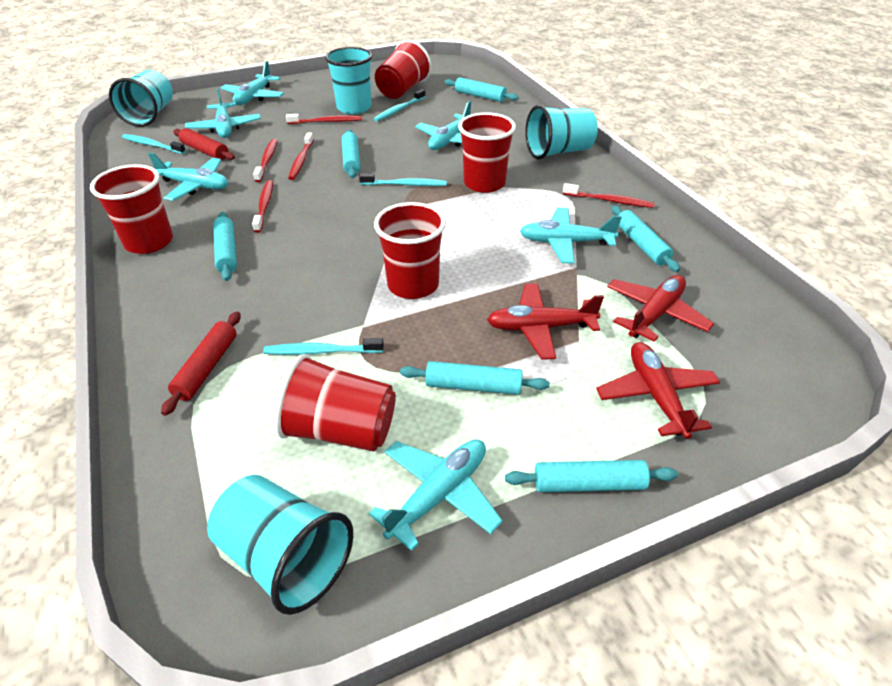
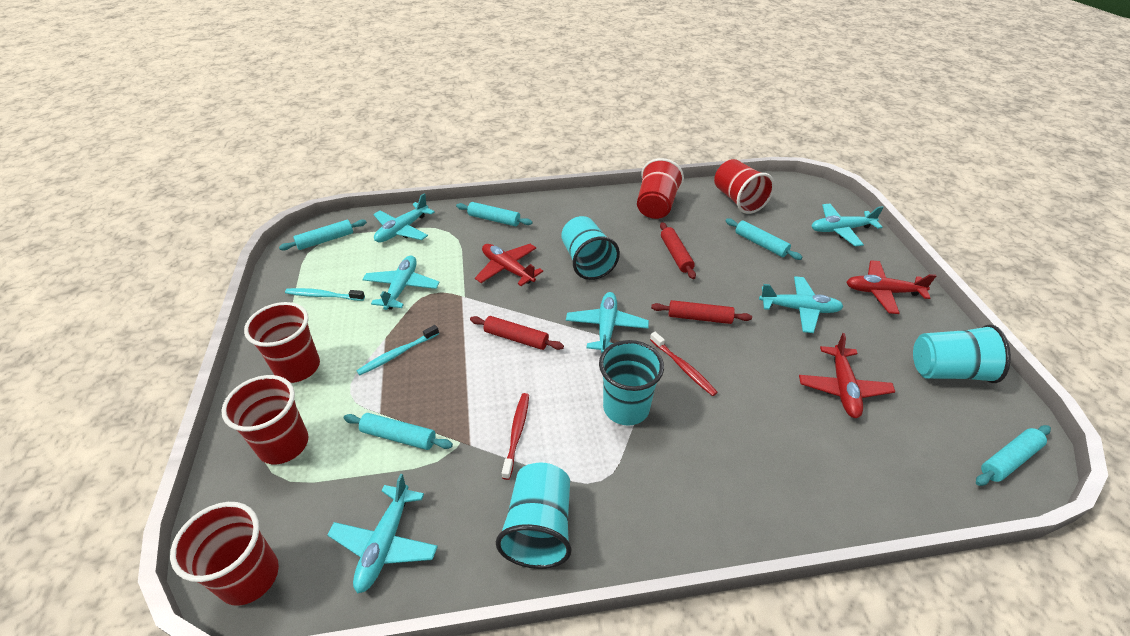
red rolling pin: [161,312,241,416] [173,128,235,160] = 2 -> [470,316,564,350] [651,300,752,324] [660,222,696,279] = 3
red toothbrush: [252,180,273,233] [253,139,278,182] [286,114,362,124] [288,133,314,180] [563,183,655,208] = 5 -> [502,393,529,480] [650,332,718,396] = 2
turquoise rolling pin: [213,212,237,281] [342,130,360,178] [400,361,549,395] [444,77,518,102] [505,460,678,492] [611,206,680,272] = 6 -> [279,219,367,250] [343,413,453,450] [456,202,533,226] [726,218,802,260] [976,425,1051,486] = 5
turquoise toothbrush: [122,134,186,154] [263,338,384,355] [359,173,447,186] [374,89,426,122] = 4 -> [285,288,365,301] [356,325,439,376] = 2

